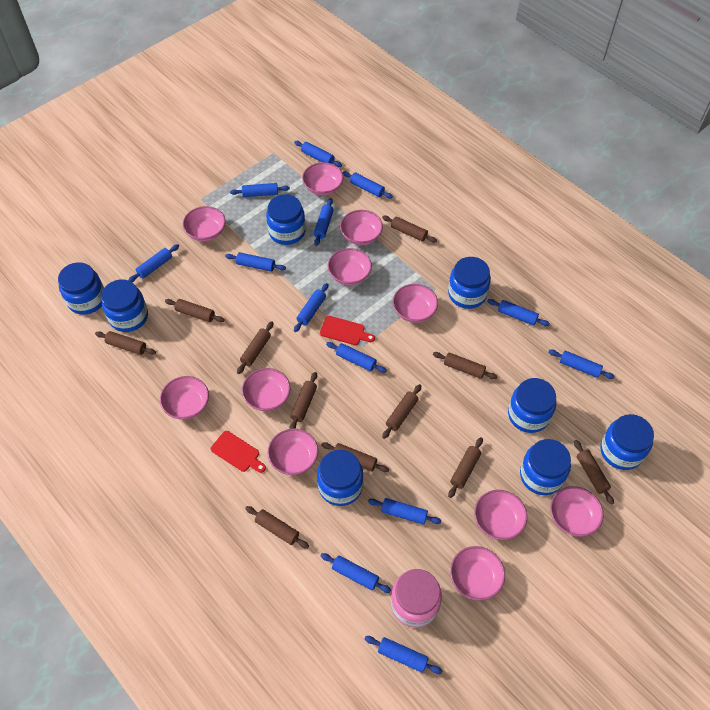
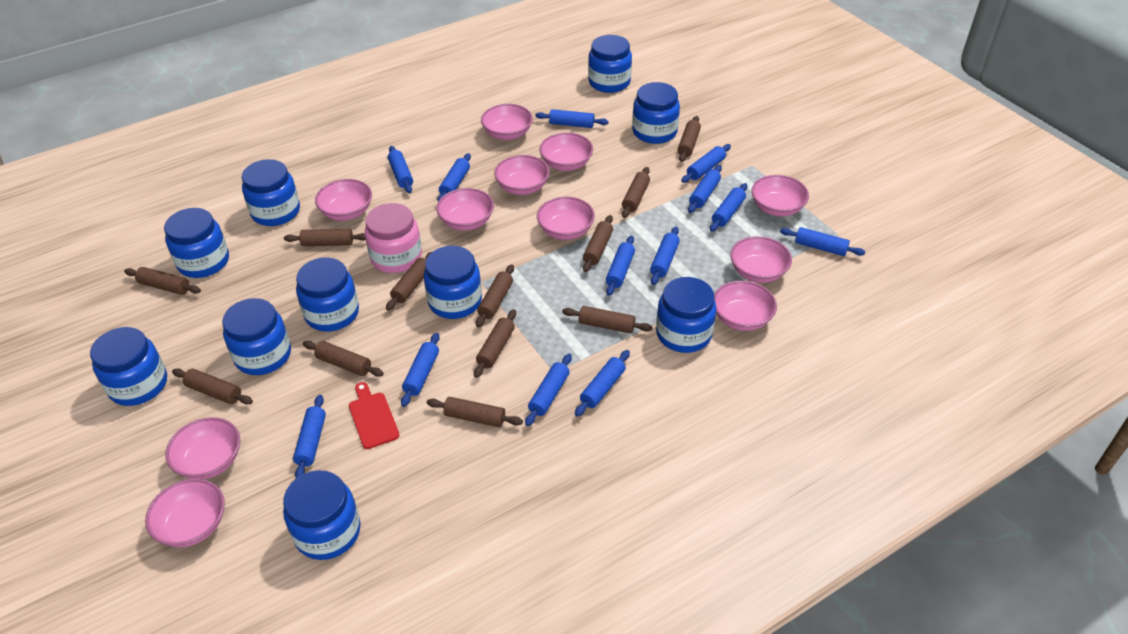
blue jar: [58,262,104,315] [101,279,148,332] [266,194,306,245] [317,450,364,506] [448,257,491,309] [508,378,556,433] [520,439,571,495] [600,414,654,470] = 8 -> [90,327,167,406] [164,208,229,278] [222,298,291,375] [241,159,300,226] [283,470,361,560] [296,257,359,332] [423,246,482,319] [588,35,632,93] [632,82,680,144] [656,277,716,353] = 10
brown rolling pin: [95,331,156,355] [165,299,225,322] [237,321,273,374] [245,506,309,549] [289,372,317,429] [321,442,389,472] [382,216,437,243] [382,384,421,439] [433,352,498,379] [448,437,483,498] [574,440,614,505] = 11 -> [124,267,201,295] [172,369,253,405] [284,229,366,246] [303,341,384,377] [386,251,433,311] [427,397,523,427] [474,309,516,378] [476,264,514,328] [562,306,652,334] [583,215,613,272] [622,167,650,218] [678,116,701,162] = 12
red cutting board: [211,431,266,473] [320,316,375,345] = 2 -> [349,382,400,449] = 1

